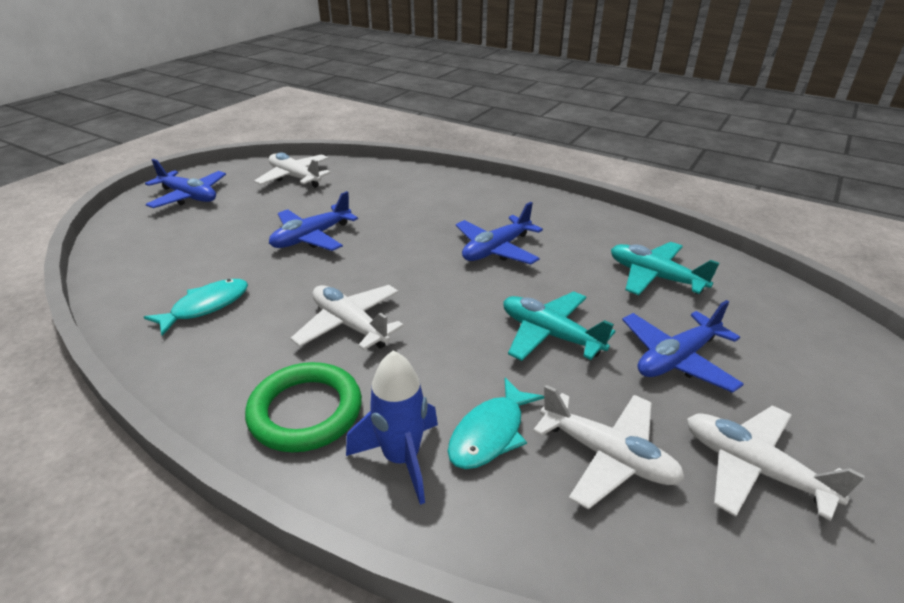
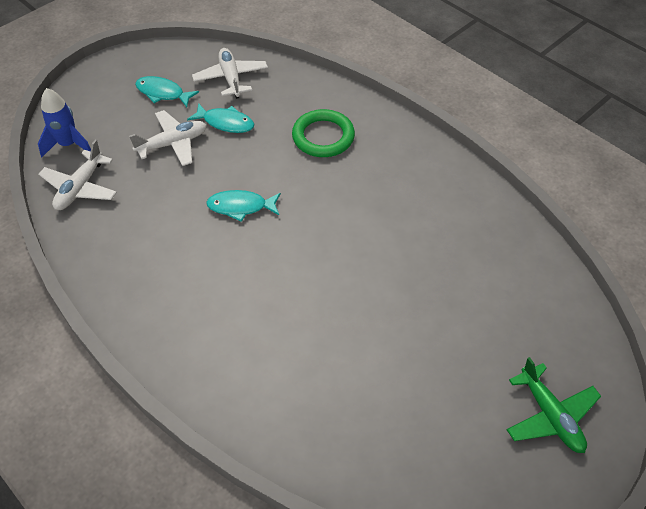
blue plane: [145,159,226,208] [269,191,358,251] [456,202,543,265] [622,300,744,393] = 4 -> none = 0
green plane: none = 0 -> [507,357,601,453] = 1
turquoise fish: [144,279,248,336] [448,378,544,469] = 2 -> [135,76,199,107] [187,103,254,133] [206,190,281,222] = 3
turquoise plane: [503,291,615,361] [611,242,719,295] = 2 -> none = 0
white plane: [254,152,331,188] [290,285,404,350] [533,385,685,510] [687,406,865,521] = 4 -> [38,140,117,210] [129,110,207,166] [192,48,268,99] = 3

